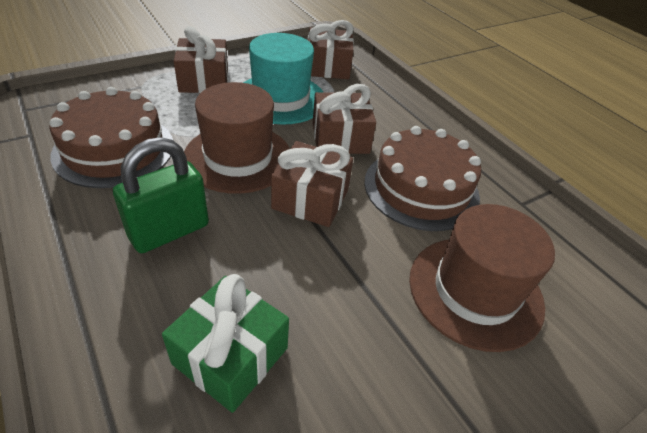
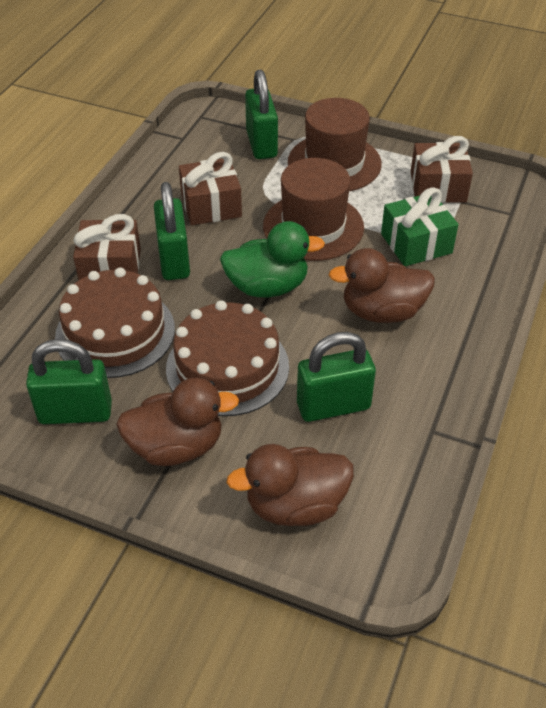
brown duck: none = 0 -> [116,378,239,466] [226,444,354,526] [329,248,435,323] = 3
brown gift: [174,26,228,93] [271,141,353,227] [307,20,354,79] [313,84,376,154] = 4 -> [73,214,141,280] [179,152,242,225] [411,136,473,203] = 3
green duck: none = 0 -> [220,221,325,297] = 1
green padlock: [113,137,209,253] = 1 -> [26,339,112,424] [154,182,190,280] [245,70,278,159] [297,332,376,422] = 4
turquoise hat: [243,33,323,125] = 1 -> none = 0

